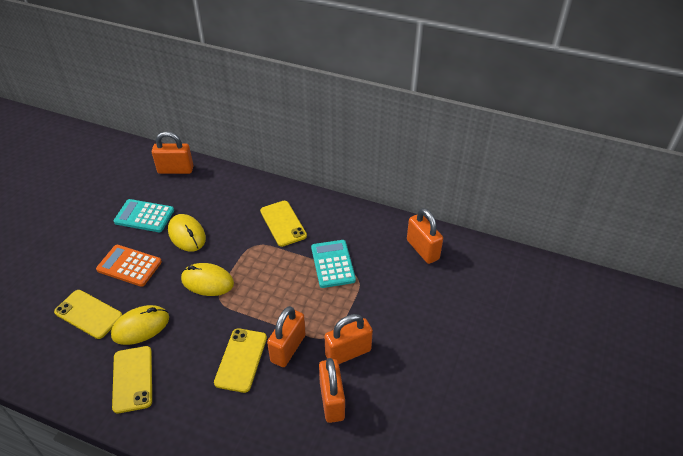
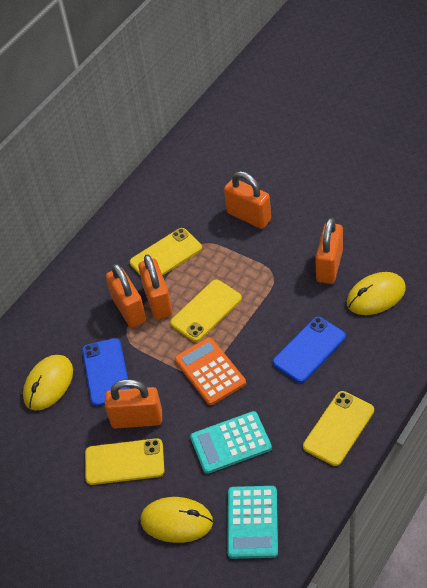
blue phone: none = 0 -> [82,338,130,406] [273,317,346,383] = 2

